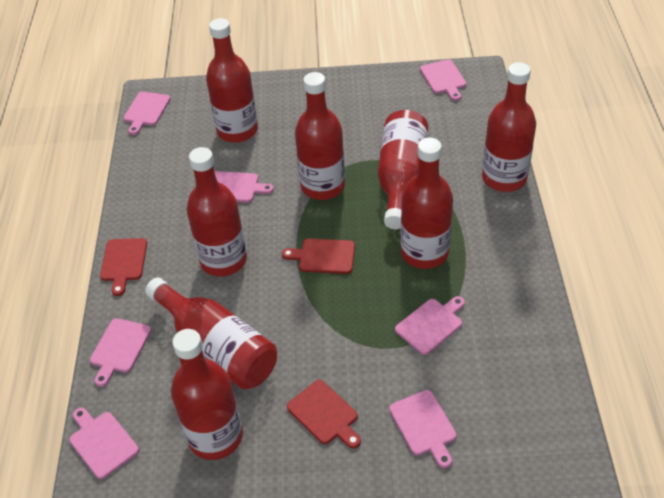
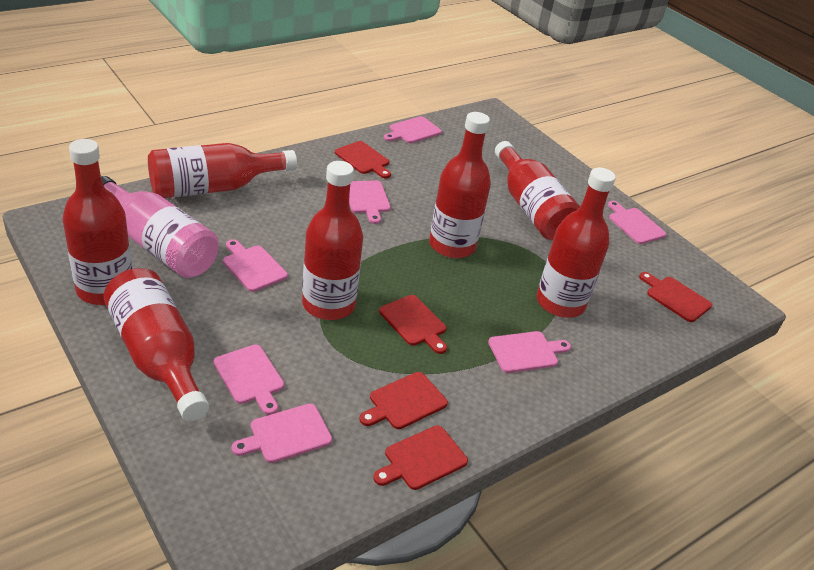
pink bottle: none = 0 -> [101,176,219,278] = 1
red bottle: [145,278,277,390] [171,329,243,460] [186,147,247,277] [206,18,258,143] [295,72,345,200] [378,110,428,229] [401,138,453,269] [482,62,536,192] = 8 -> [63,139,133,305] [104,268,209,421] [148,143,297,198] [302,161,363,320] [429,112,491,258] [495,141,580,240] [537,168,616,318] = 7
red cutting board: [100,238,147,296] [282,239,355,274] [287,380,361,449] = 3 -> [335,141,391,178] [359,372,448,429] [373,425,468,490] [379,295,447,354] [639,272,712,322] = 5

